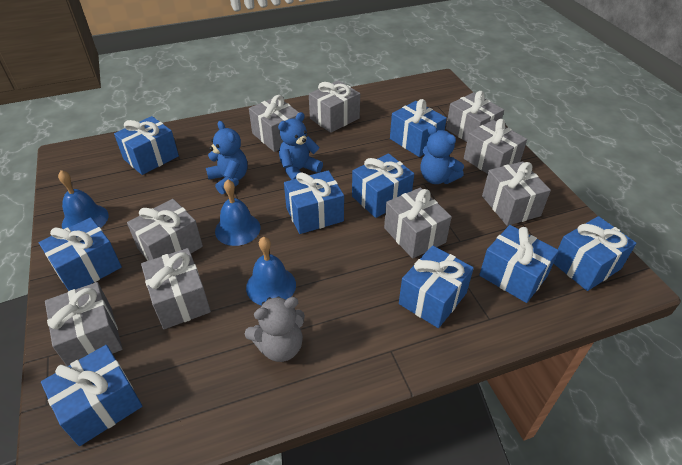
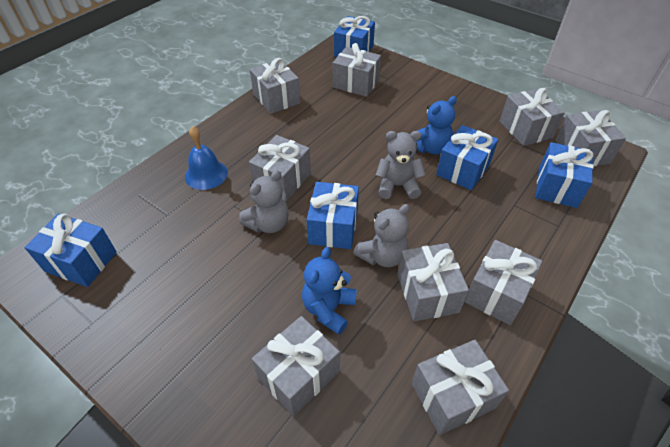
blue bell: [58,170,109,229] [215,180,260,246] [246,237,296,305] = 3 -> [185,126,228,190] = 1
blue gift: [39,217,122,291] [41,345,142,446] [114,116,179,175] [284,170,344,234] [352,154,414,218] [390,99,447,157] [399,245,474,328] [479,225,559,303] [553,216,637,291] = 9 -> [25,213,117,287] [307,182,359,249] [334,16,375,57] [436,125,498,190] [536,142,593,208] = 5
blue teddy bear: [206,121,247,194] [278,112,323,180] [420,125,464,184] = 3 -> [302,247,357,335] [416,96,457,154] = 2
grey teddy bear: [245,296,305,362] = 1 -> [239,170,289,233] [353,204,409,267] [376,131,426,199] = 3

